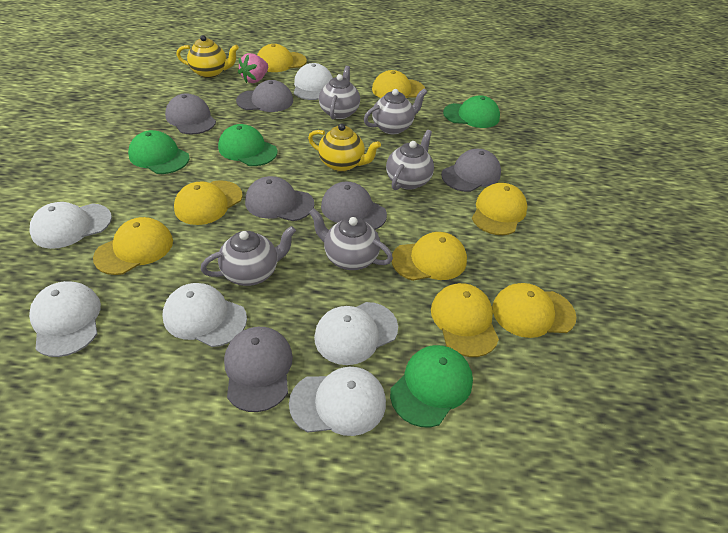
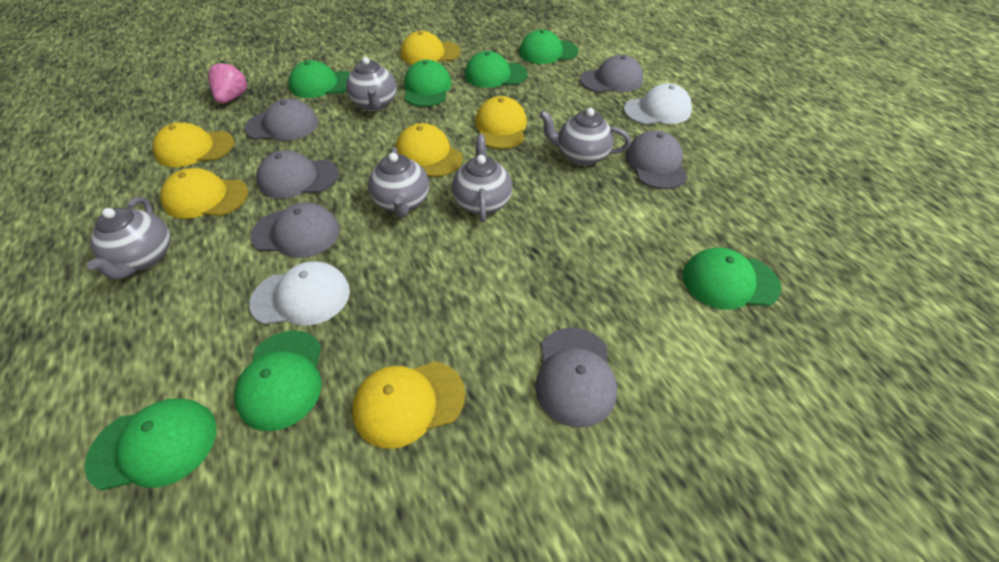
green cap: [128,130,190,174] [218,124,277,166] [390,345,473,427] [443,95,500,128] = 4 -> [85,398,216,490] [234,330,322,431] [289,60,350,98] [404,60,452,107] [465,51,528,88] [519,29,579,64] [683,247,781,310] = 7
white cap: [29,202,112,249] [29,281,101,357] [163,283,247,347] [289,367,386,436] [294,63,333,100] [314,302,398,365] = 6 -> [249,261,350,325] [624,83,692,125] = 2
yellow cap: [93,217,173,275] [174,180,242,225] [257,44,307,72] [372,70,425,98] [392,232,467,281] [431,283,499,357] [472,183,527,235] [492,283,577,338] = 8 -> [153,122,234,167] [161,168,248,219] [352,361,465,449] [396,123,463,177] [401,31,461,65] [475,96,527,149] = 6
yellow teapot: [177,35,239,78] [308,123,381,172] = 2 -> none = 0

